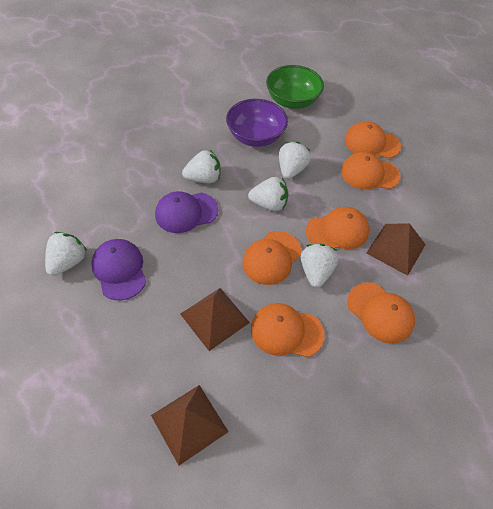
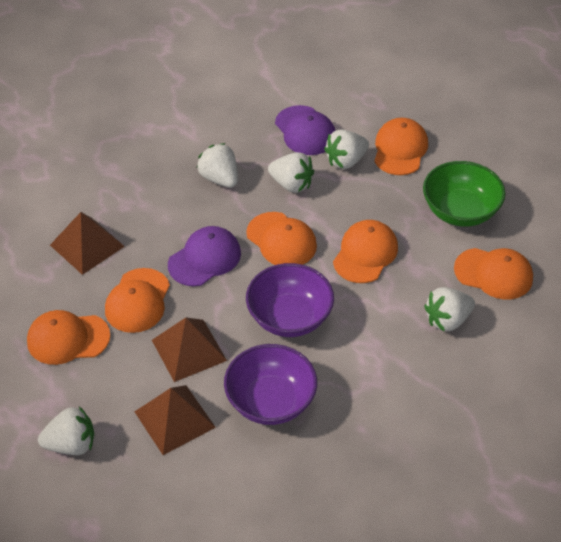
purple bowl: [226,99,288,147] = 1 -> [224,344,317,425] [246,263,334,337] = 2

